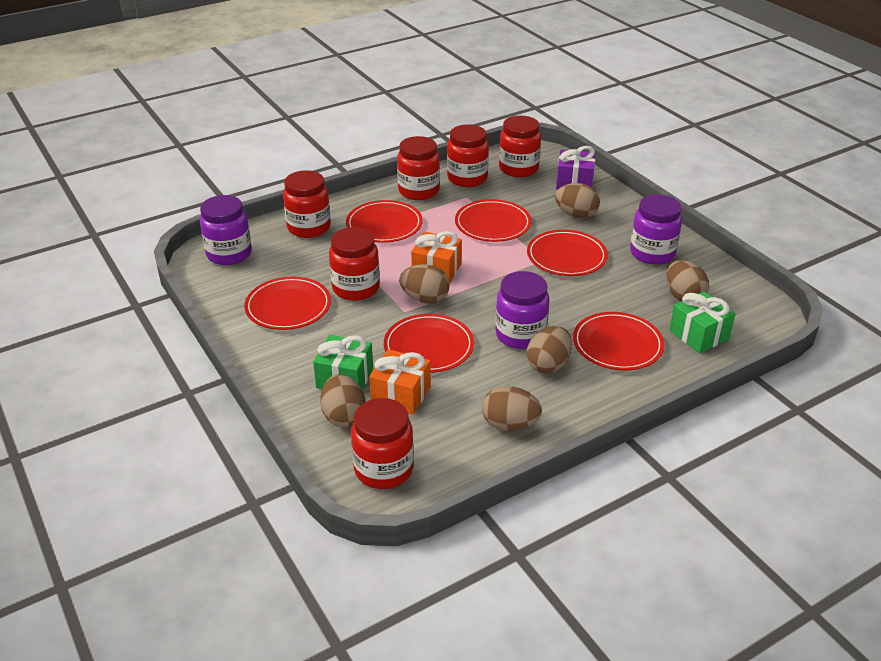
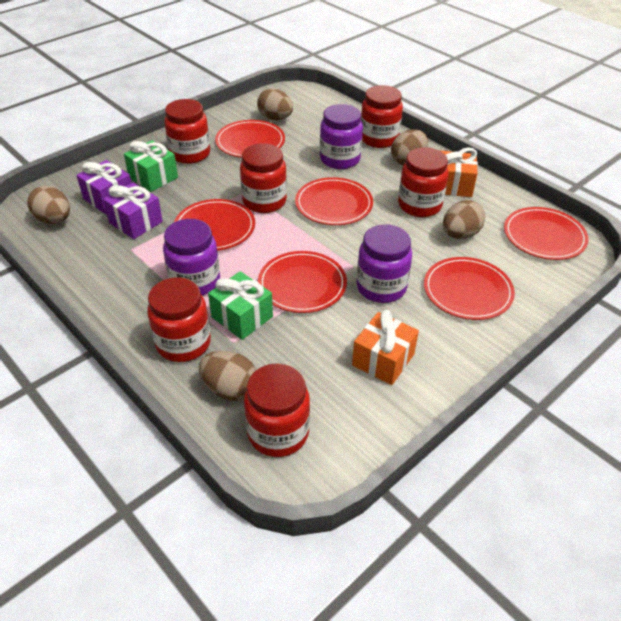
brown egg: [320,374,365,427] [399,264,450,303] [482,386,542,431] [527,326,572,373] [555,183,600,218] [666,260,709,301] = 6 -> [28,186,70,224] [199,351,256,401] [257,88,293,120] [391,129,428,165] [443,200,485,239] = 5
purple gift: [556,146,595,190] = 1 -> [77,160,131,214] [103,182,163,239] = 2

